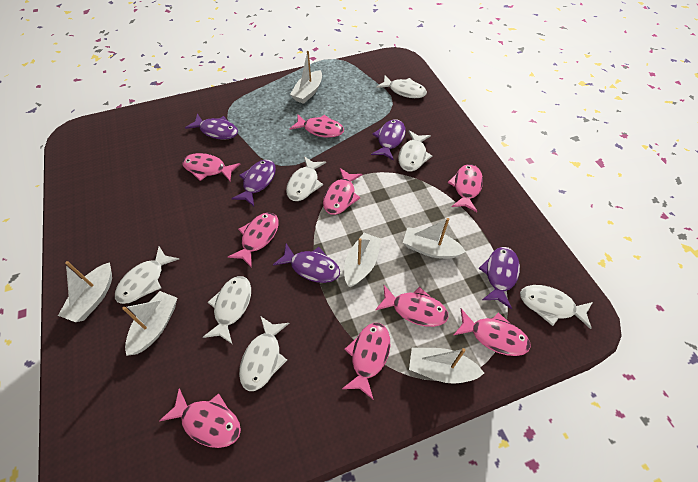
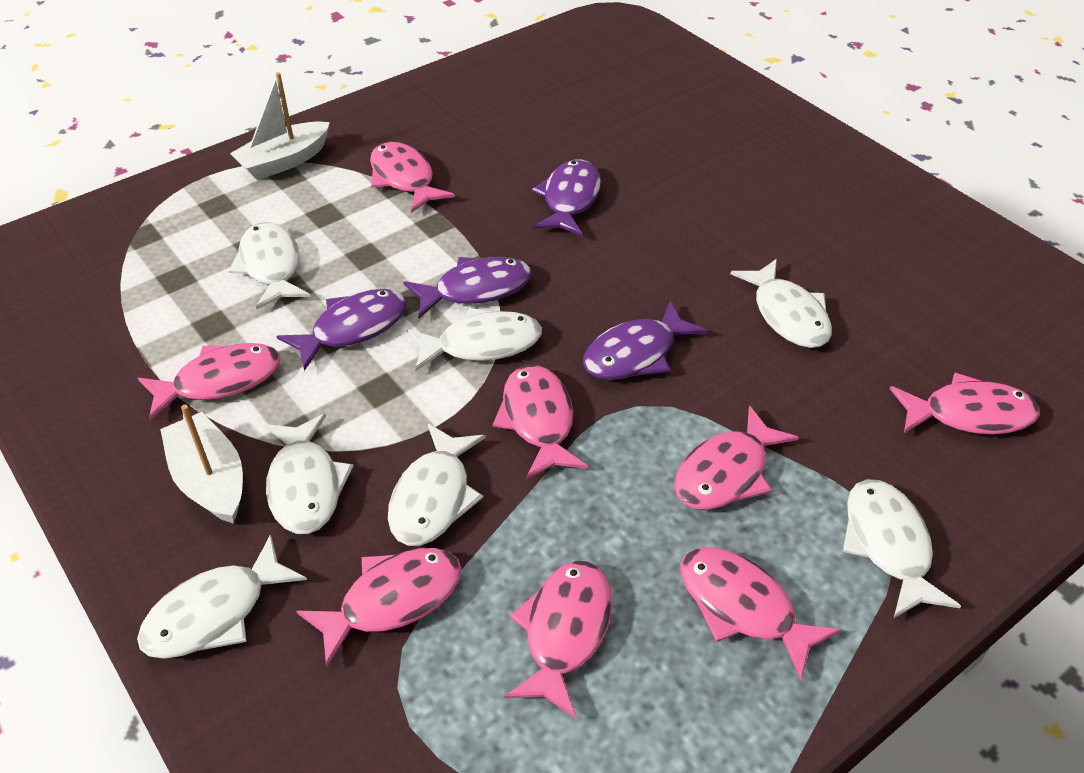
pink fish: [159,388,241,448] [182,153,240,181] [228,212,279,268] [290,114,344,138] [323,168,363,215] [342,323,390,400] [375,285,448,327] [448,164,483,212] [454,309,531,356] = 9 -> [138,343,280,420] [296,548,462,667] [370,142,455,213] [493,365,588,479] [504,561,612,719] [674,405,799,510] [680,547,841,680] [890,373,1040,435] = 8
purple fish: [185,114,238,140] [231,160,276,206] [273,244,340,283] [371,119,406,161] [478,247,520,309] = 5 -> [276,289,407,371] [404,257,532,318] [532,160,601,236] [583,301,708,380] = 4
white boat: [58,261,112,322] [122,291,177,356] [290,51,322,104] [344,233,382,287] [403,218,466,259] [409,348,484,384] = 6 -> [160,405,243,524] [230,72,330,180] = 2

